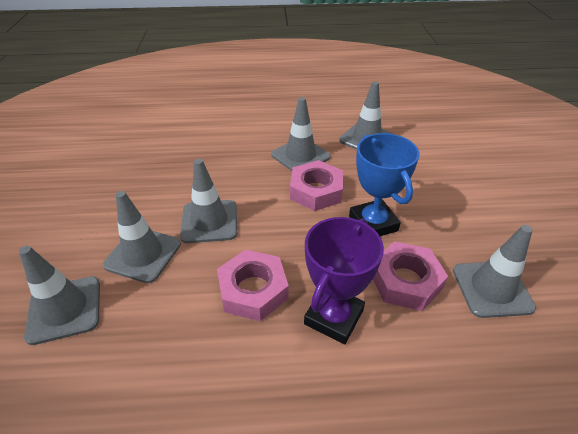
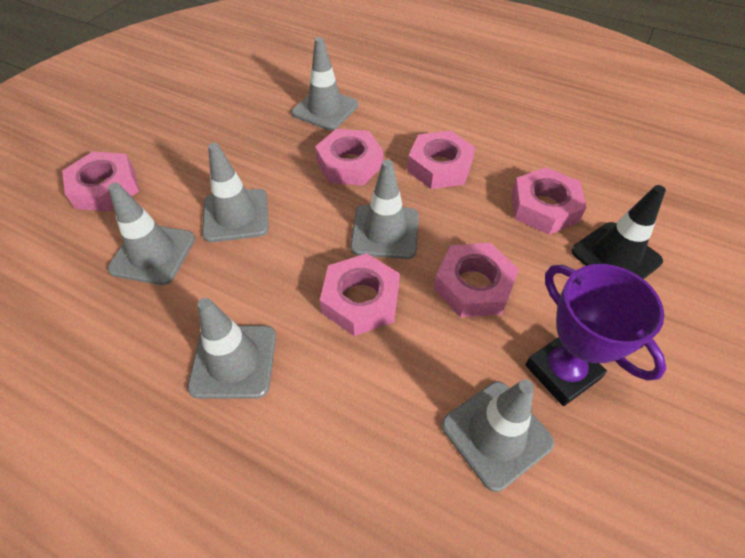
black traffic cone: none = 0 -> [571,185,666,279] = 1
blue trophy: [349,133,420,236] = 1 -> none = 0
pink nut: [217,249,289,321] [290,160,343,211] [373,241,448,311] = 3 -> [62,151,139,212] [315,129,383,185] [320,253,400,336] [407,131,475,189] [434,243,519,317] [512,167,587,235] = 6

